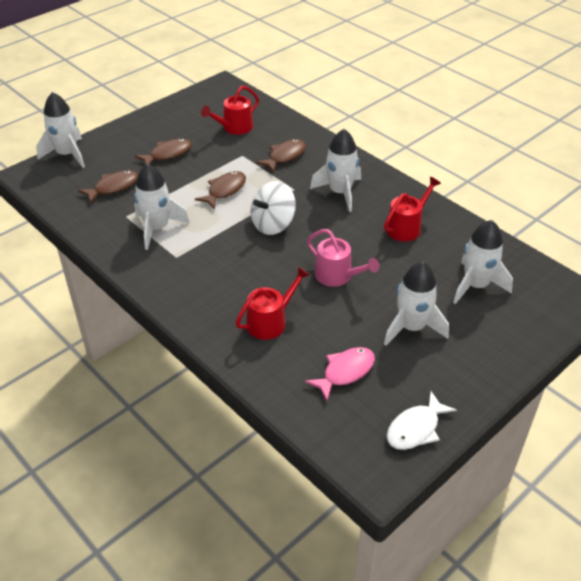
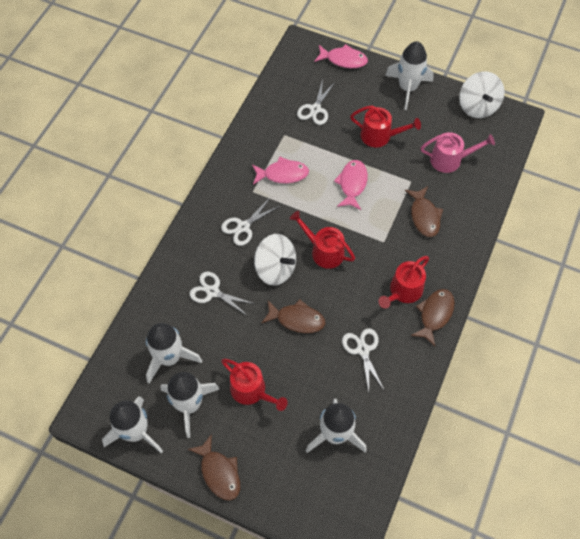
pink fish: [305,347,375,401] = 1 -> [252,157,309,185] [314,44,368,68] [334,160,368,210] = 3
red watering can: [201,86,259,135] [236,267,310,340] [384,177,441,241] = 3 -> [221,359,288,411] [290,211,355,269] [350,106,421,147] [378,256,429,309] = 4
white fish: [387,391,457,450] = 1 -> none = 0
white scissors: none = 0 -> [190,272,255,316] [221,198,279,246] [297,79,335,125] [342,328,384,392] = 4
white spinning top: [251,181,296,235] = 1 -> [254,234,296,286] [459,71,505,118] = 2

